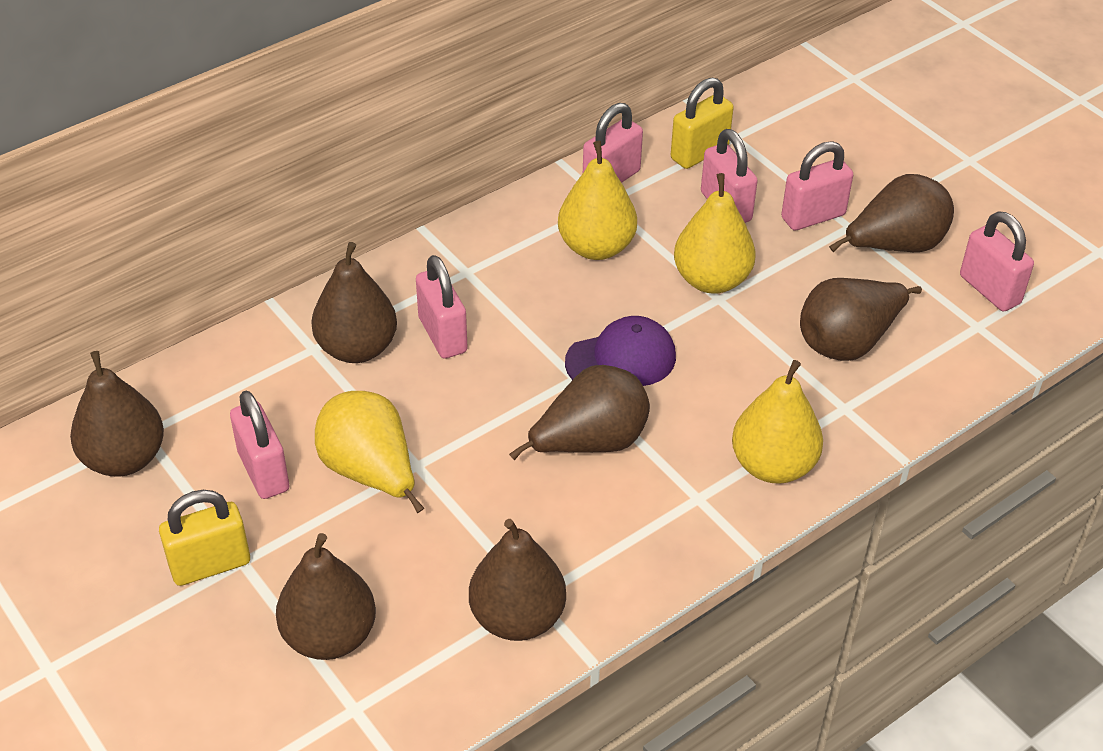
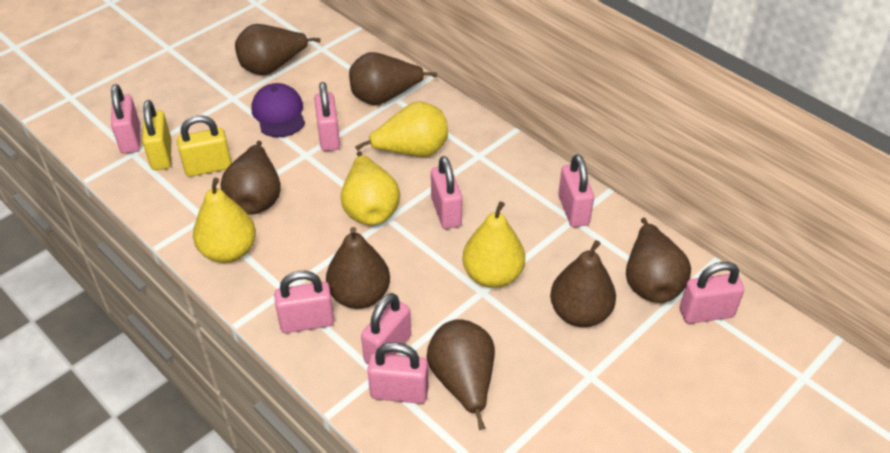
pink padlock: [230,391,289,499] [416,255,468,359] [583,103,643,183] [701,129,758,223] [781,141,853,230] [960,211,1034,311] = 6 -> [111,84,140,154] [274,271,335,333] [314,82,340,151] [361,293,411,364] [367,342,429,404] [431,156,463,229] [558,154,594,227] [680,262,745,324] = 8

